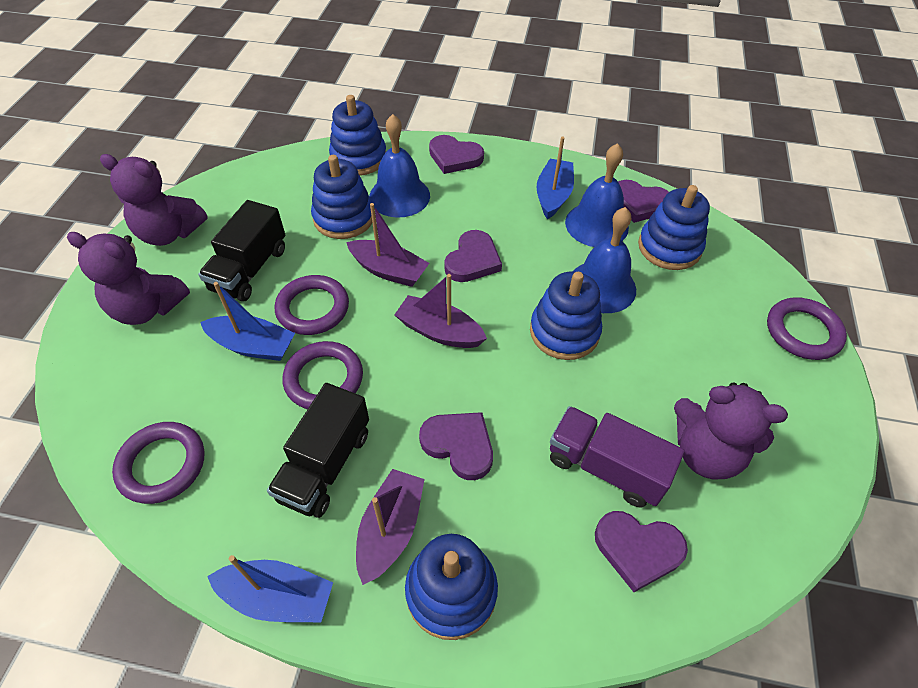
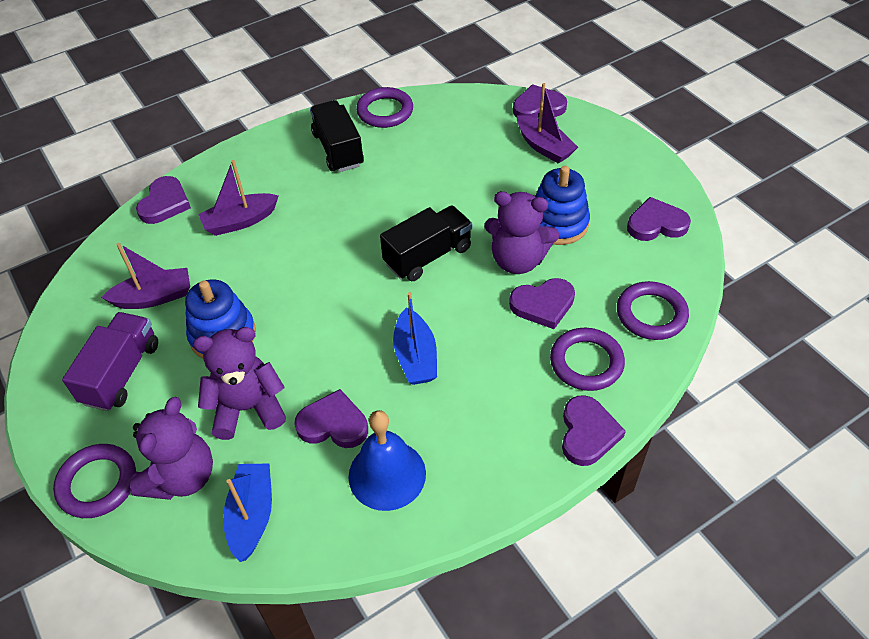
blue bell: [369,114,430,218] [565,143,629,247] [573,207,636,313] = 3 -> [348,410,426,511] = 1
blue boat: [200,282,295,361] [207,555,333,623] [536,136,574,219] = 3 -> [223,464,272,562] [393,292,437,385] = 2
blue stacking toy: [311,155,372,239] [329,95,386,176] [405,534,498,640] [530,272,602,360] [638,185,710,270] = 5 -> [185,279,256,359] [536,166,590,245] = 2
purple heart: [419,412,493,480] [429,135,484,174] [444,230,502,282] [595,511,688,592] [618,180,669,223] = 5 -> [136,176,191,224] [294,389,368,448] [509,278,575,329] [513,84,567,118] [562,395,626,466] [627,197,691,241] = 6

